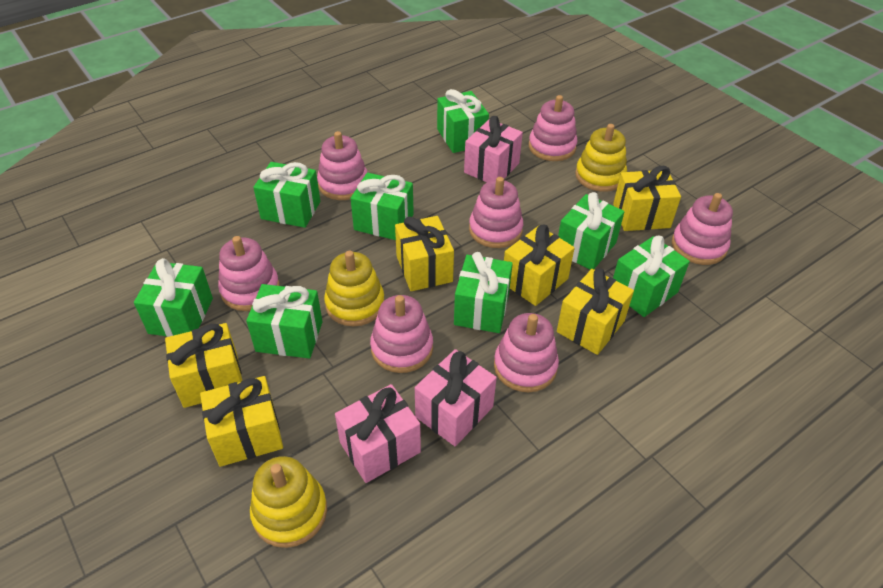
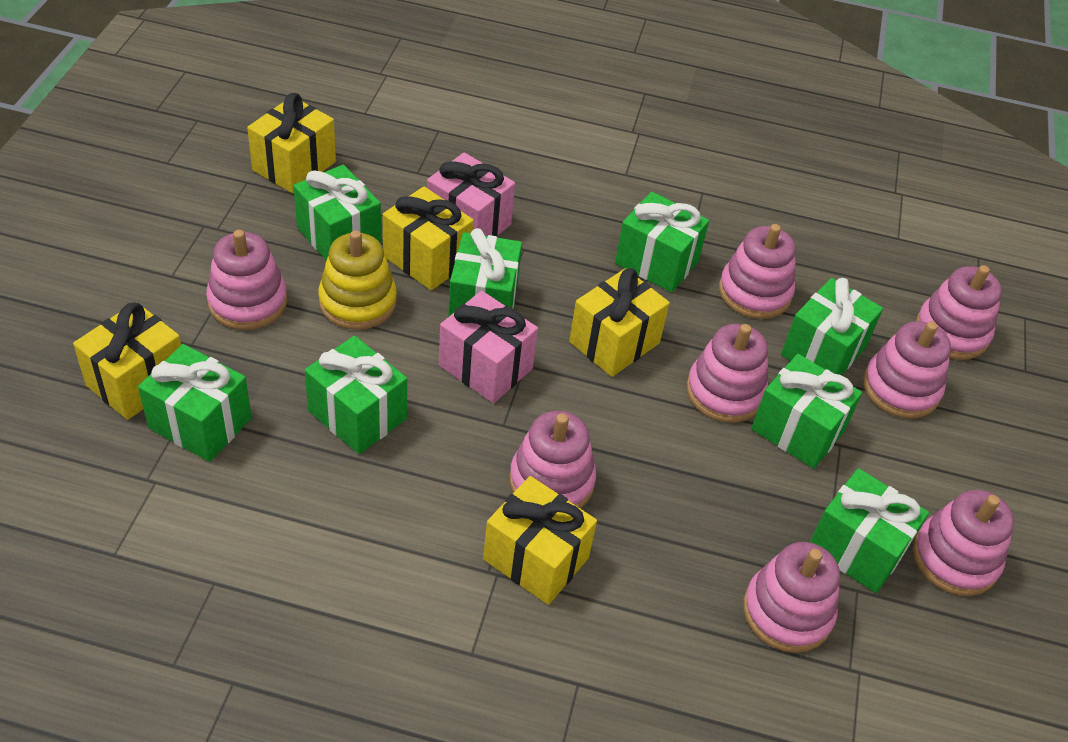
pink gift: [335,384,421,483] [415,349,497,446] [464,116,523,182] = 3 -> [427,152,515,236] [439,291,538,403] = 2
pink stacking toy: [218,236,279,311] [317,131,368,200] [370,295,433,373] [469,177,523,248] [494,313,559,392] [529,95,577,161] [672,193,733,265] = 7 -> [206,230,288,330] [509,411,596,509] [686,324,768,423] [719,224,796,319] [743,542,840,653] [863,321,951,419] [913,490,1014,596] [916,265,1002,360] = 8
yellow gift: [165,323,242,408] [200,376,283,467] [395,216,454,291] [504,225,575,306] [557,268,634,355] [613,166,681,231] = 6 -> [73,302,181,420] [247,93,336,194] [383,186,474,290] [483,476,597,605] [569,268,670,377] = 5
yellow stacking toy: [250,456,327,548] [324,251,384,326] [575,124,627,192] = 3 -> [318,230,397,330] = 1

